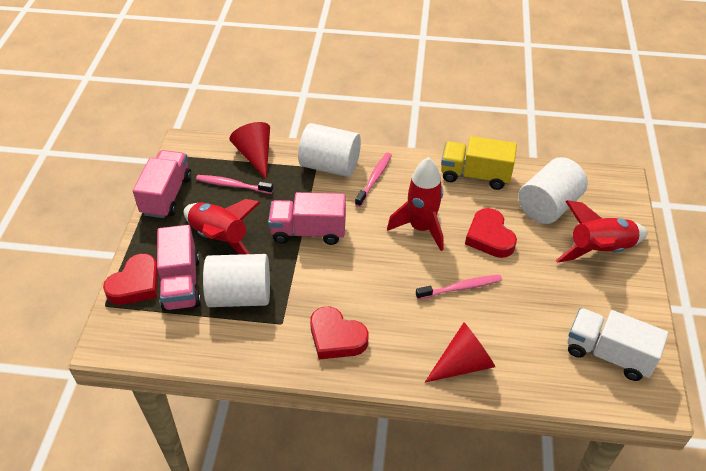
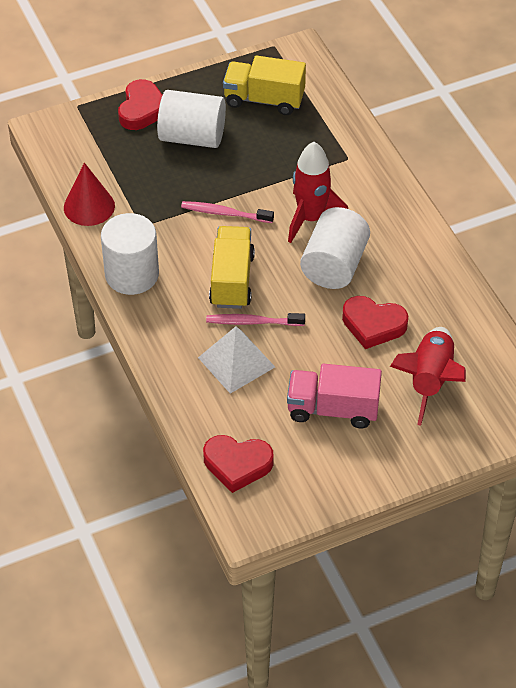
pink toothbrush: [196,175,273,194] [355,153,392,207] [416,275,502,299] = 3 -> [181,201,274,223] [206,313,305,326] = 2
pink truck: [133,150,191,218] [157,225,201,311] [268,192,346,245] = 3 -> [287,364,382,428] = 1
red cone: [230,122,270,179] [425,322,495,383] = 2 -> [64,163,115,226] = 1
red rocket: [184,199,261,255] [387,157,444,251] [556,200,648,263] = 3 -> [288,142,348,243] [390,327,466,426] = 2
white pyramid: none = 0 -> [198,326,275,394] = 1
white truck: [567,308,668,381] = 1 -> none = 0
yellow truck: [441,136,517,190] = 1 -> [209,226,255,309] [223,55,306,115] = 2

